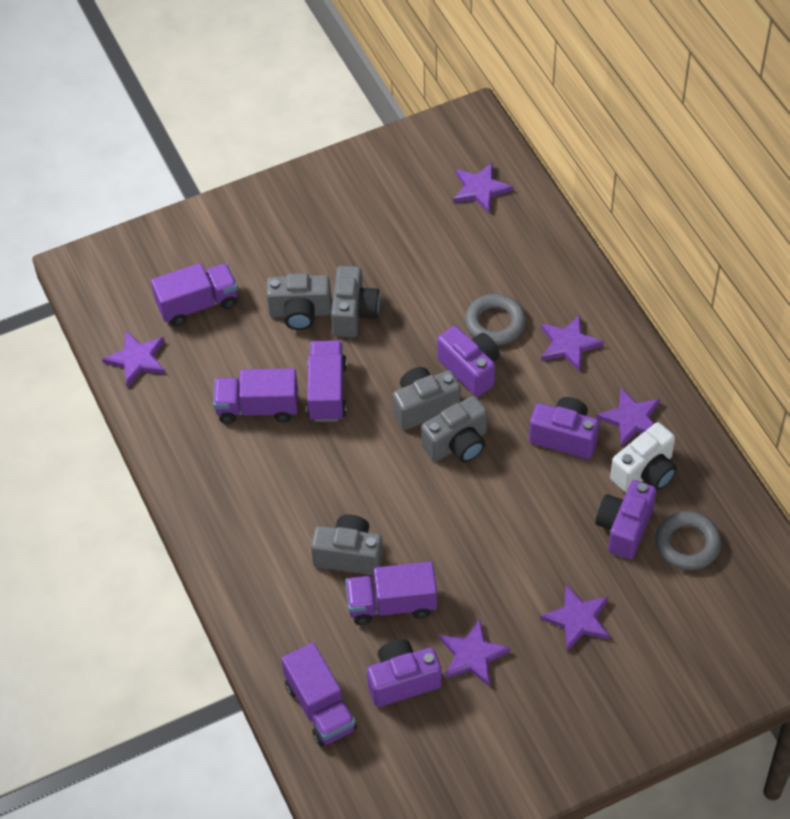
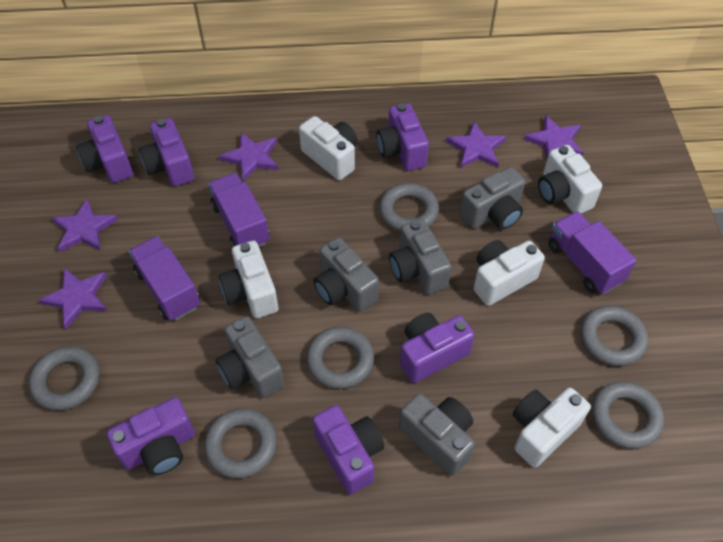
grey ring: [465,294,526,345] [655,511,721,570] = 2 -> [29,346,100,411] [204,408,277,479] [306,326,374,389] [379,183,439,232] [580,306,648,366] [592,381,664,449] = 6
purple camera: [367,639,442,707] [437,326,500,397] [529,397,599,459] [595,480,656,559] = 4 -> [76,115,133,183] [107,397,195,476] [139,118,194,187] [312,405,384,495] [376,103,429,171] [400,313,474,383] = 6
purple star: [102,331,166,387] [440,619,511,686] [453,163,513,213] [540,585,610,652] [541,315,604,371] [596,388,660,447] = 6 -> [39,268,107,329] [52,198,118,252] [219,132,279,181] [446,121,506,168] [524,115,584,160] = 5
purple truck: [151,263,238,326] [213,368,298,424] [281,642,357,746] [306,340,347,422] [345,561,437,625] = 5 -> [129,236,200,321] [208,173,270,247] [548,211,637,294] = 3
white camera: [610,422,677,492] = 1 -> [219,241,278,318] [299,116,358,180] [473,240,545,306] [512,388,591,468] [538,145,602,213] = 5

